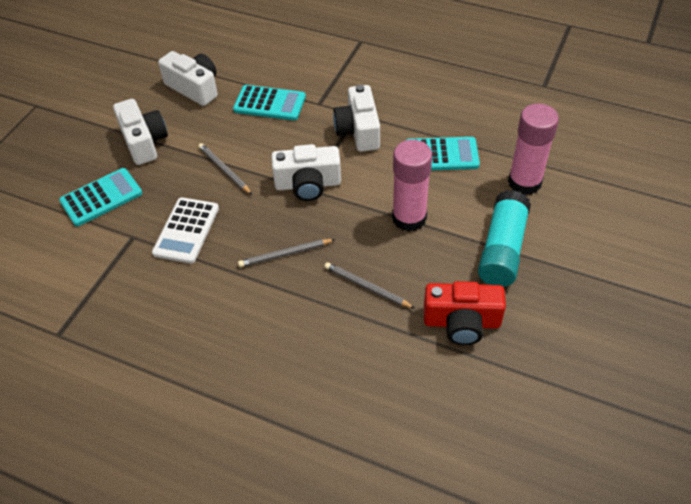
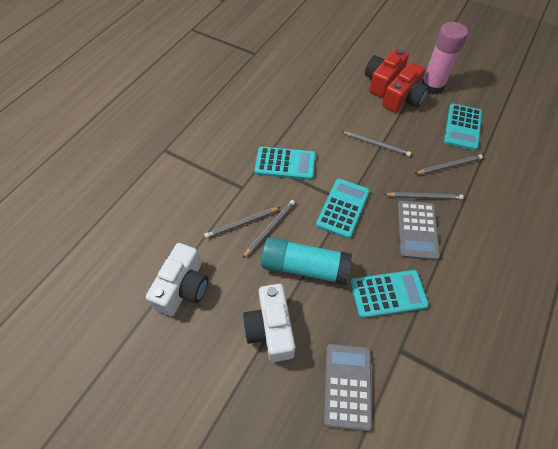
grey calculator: none = 0 -> [324,344,372,431] [397,201,440,260] = 2
grey pencil: [198,143,252,195] [238,239,335,267] [324,262,415,309] = 3 -> [204,207,281,238] [242,200,295,259] [341,131,411,156] [384,192,464,200] [415,154,483,174] = 5
pink glue stick: [392,140,432,232] [508,104,559,195] = 2 -> [422,22,468,95] = 1
red camera: [424,281,506,345] = 1 -> [365,48,409,98] [382,62,429,113] = 2
turquoise calculator: [59,168,142,226] [233,85,306,121] [407,137,480,170] = 3 -> [254,147,316,180] [316,178,370,239] [350,270,429,318] [444,104,482,151] = 4
white calculator: [152,197,219,264] = 1 -> none = 0
white camera: [113,99,168,165] [158,51,218,106] [271,144,341,201] [333,85,380,152] = 4 -> [146,243,208,316] [243,284,295,362] = 2

